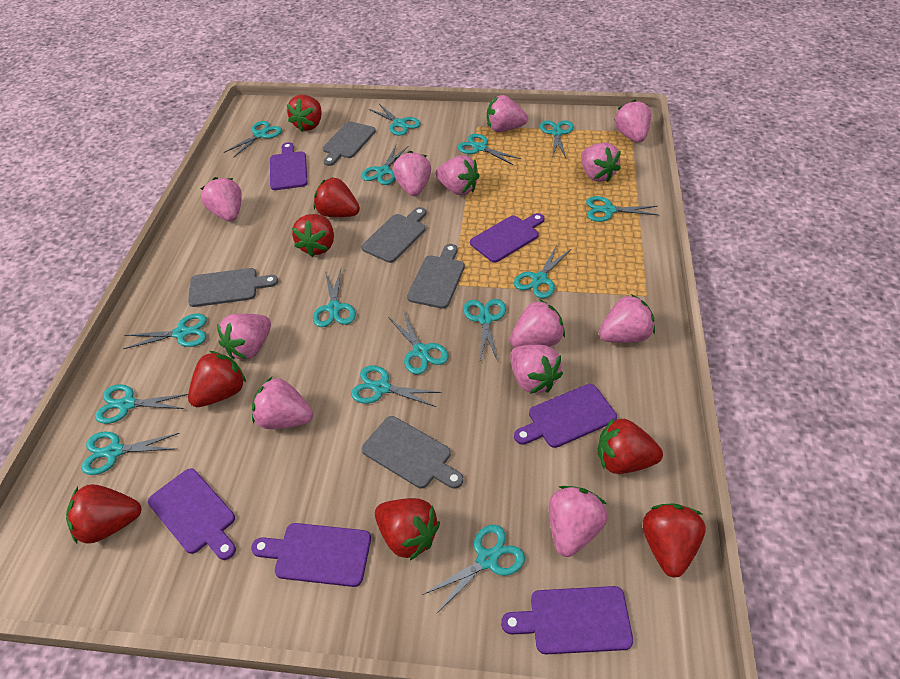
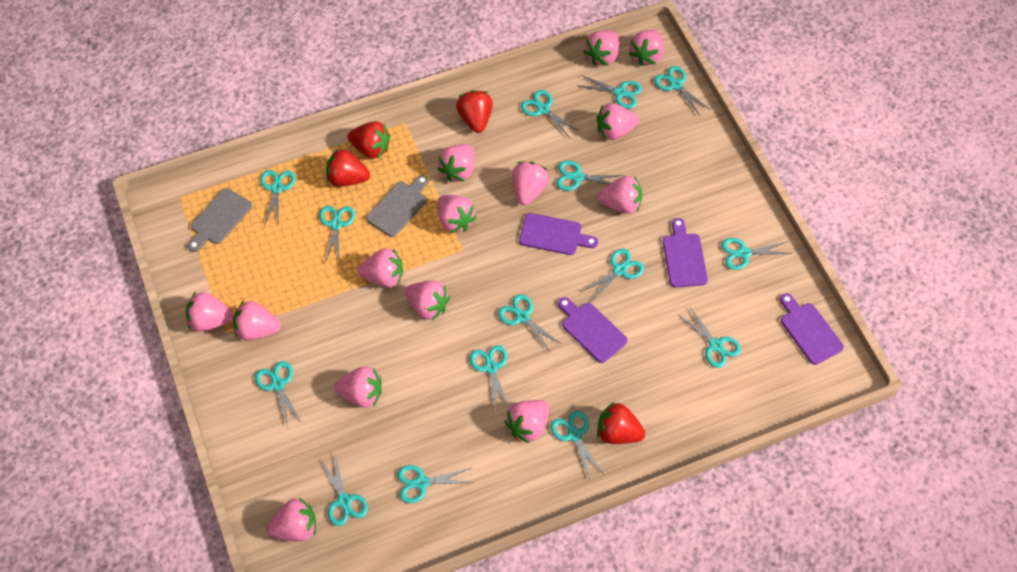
grey cutting board: [188,268,278,307] [323,121,376,166] [361,207,426,263] [362,416,463,489] [407,244,465,309] = 5 -> [188,188,252,252] [366,175,429,237] = 2
pink strawberry: [201,177,242,222] [217,314,271,359] [252,377,313,429] [393,151,431,196] [436,155,480,195] [487,95,528,132] [510,299,565,348] [510,345,563,394] [549,486,608,557] [581,143,621,182] [599,294,655,343] [615,100,651,142] = 12 -> [186,292,234,332] [233,301,281,341] [266,498,316,541] [334,367,381,408] [357,248,403,287] [405,281,450,320] [437,144,474,182] [437,195,477,233] [505,400,549,444] [512,162,549,205] [584,31,620,66] [597,103,639,140] [598,176,642,214] [629,30,664,66] = 14
purple cutting board: [148,468,236,560] [251,523,371,587] [270,142,308,190] [470,213,544,263] [501,586,633,654] [514,384,617,448] = 6 -> [519,213,598,255] [558,297,628,363] [663,218,708,288] [780,293,844,365] = 4
red strawberry: [66,484,141,544] [188,351,246,407] [287,95,322,131] [292,214,334,257] [314,177,360,217] [375,498,440,561] [598,418,663,474] [643,504,706,578] = 8 -> [326,149,370,186] [348,121,390,159] [456,90,493,133] [597,402,645,444] = 4

